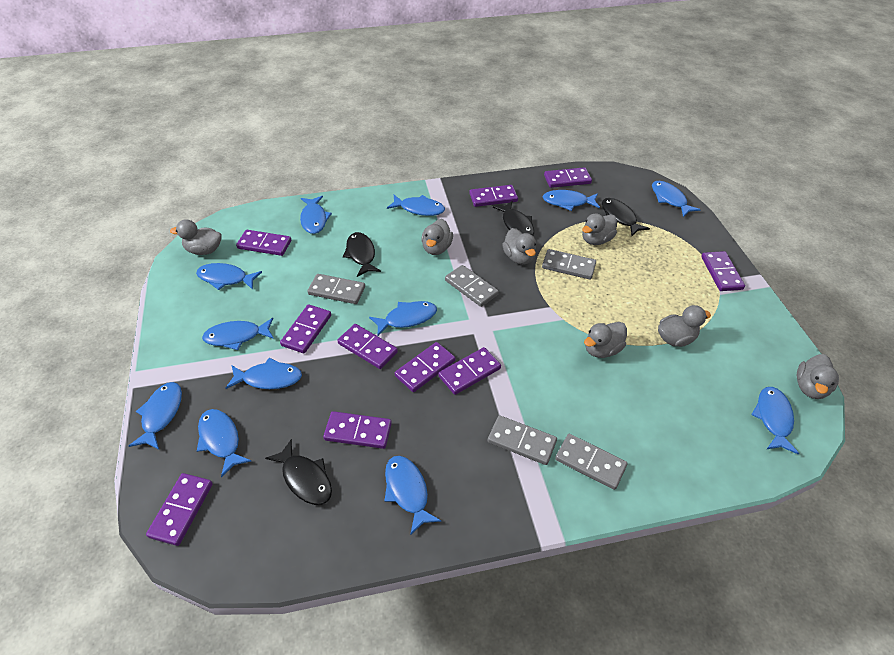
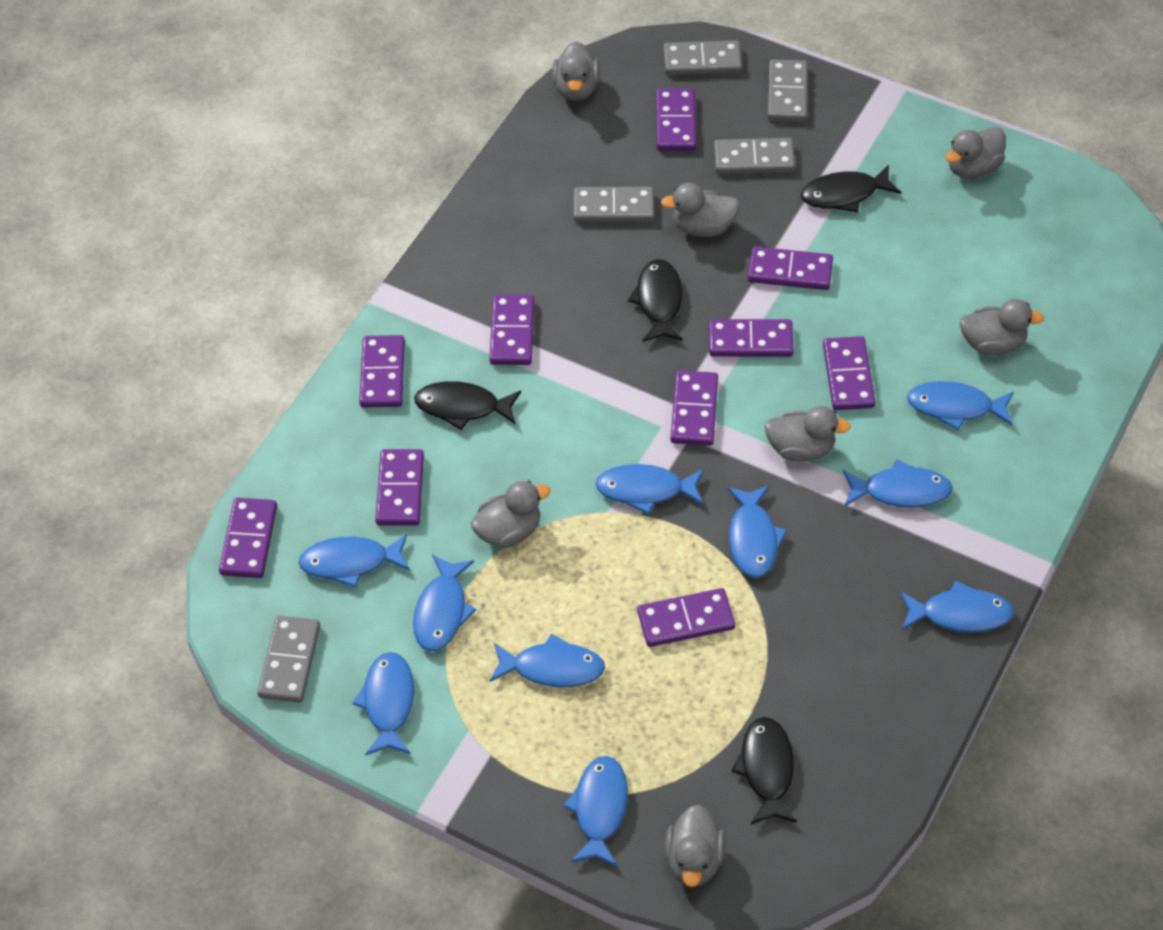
blue fish: [129,382,182,449] [196,263,262,290] [197,409,251,477] [202,318,274,350] [226,358,302,389] [300,196,332,234] [369,301,437,336] [384,456,442,535] [387,195,445,216] [543,190,600,211] [652,181,701,217] [751,387,799,454] = 12 -> [298,534,410,588] [352,652,414,756] [413,554,476,651] [490,633,605,687] [563,756,628,866] [595,464,704,515] [727,486,787,578] [843,459,953,508] [900,580,1014,633] [907,381,1014,430] = 10

